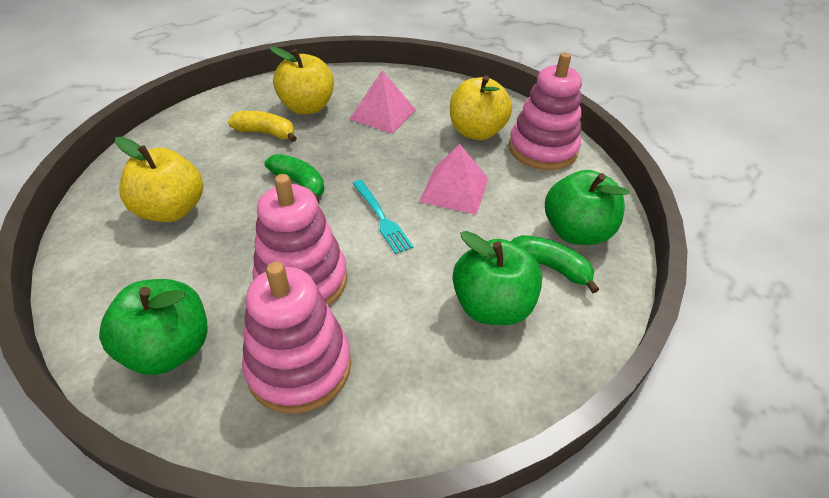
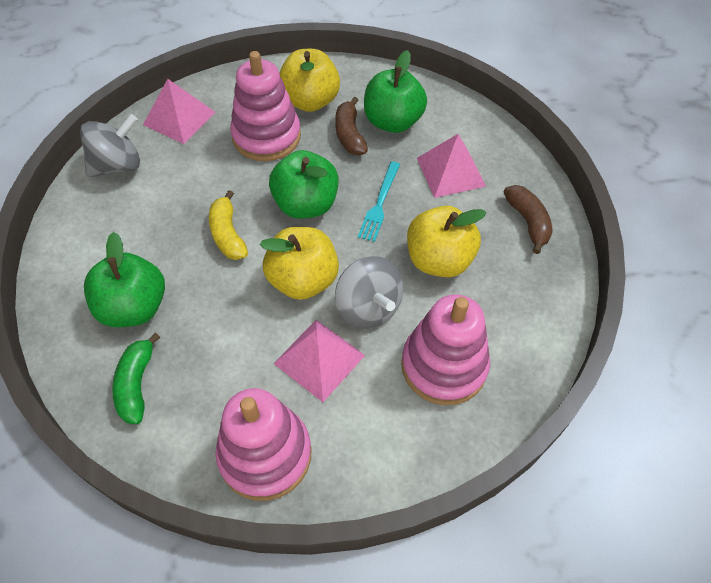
brown banana: none = 0 -> [335,97,368,155] [503,185,553,254] = 2
green banana: [265,154,324,202] [511,235,599,294] = 2 -> [112,332,160,424] = 1
grey spinning top: none = 0 -> [80,114,140,177] [335,256,403,329] = 2
pink pyramid: [350,70,416,133] [419,144,488,215] = 2 -> [143,79,215,144] [274,320,365,402] [417,134,486,198] = 3

